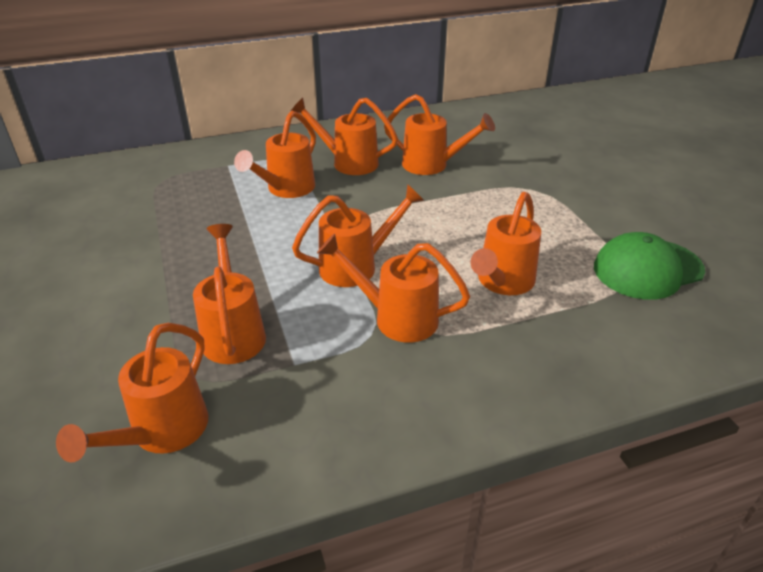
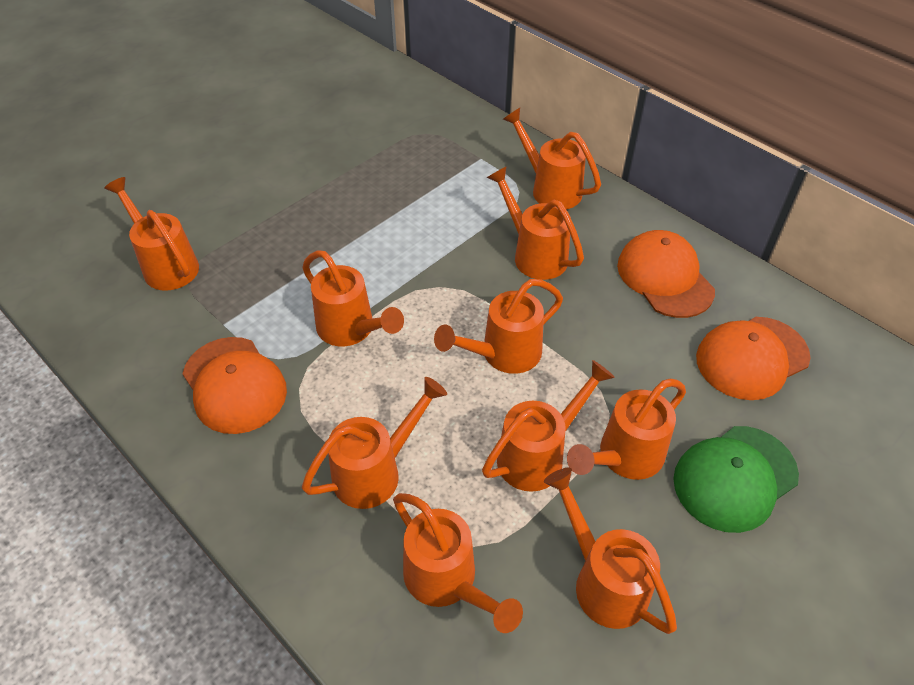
orange cap: none = 0 -> [182,337,287,434] [617,230,715,318] [696,317,810,400] = 3
orange watering can: [56,323,208,462] [193,224,266,364] [234,111,316,198] [291,97,398,175] [292,184,425,287] [317,233,470,342] [384,94,495,175] [470,192,541,295] = 8 -> [104,177,199,291] [302,250,404,346] [302,377,447,509] [393,493,523,633] [434,279,563,374] [482,360,615,492] [487,166,584,280] [503,108,601,209] [544,468,677,634] [567,379,686,480] = 10

